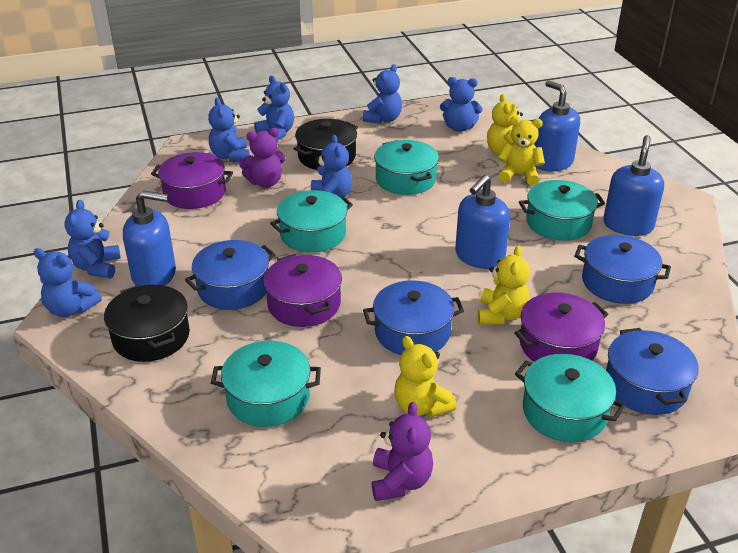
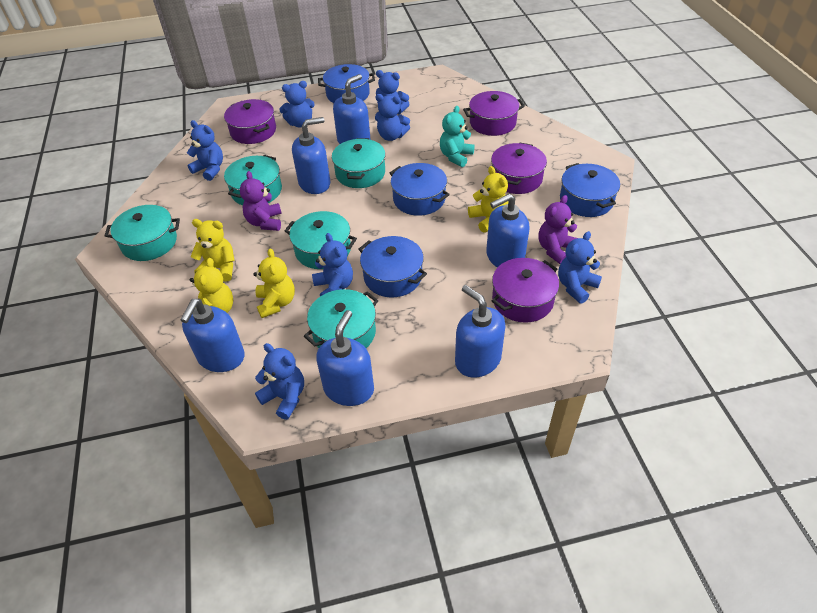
black pot: [104,284,190,362] [293,119,358,170] = 2 -> none = 0
blue soap dispenser: [123,190,176,286] [455,175,510,269] [534,80,580,172] [603,135,664,236] = 4 -> [180,299,245,372] [292,117,330,194] [316,310,374,406] [333,74,371,144] [455,285,506,378] [486,194,530,268] = 6
purple pot: [151,152,233,209] [263,254,342,327] [514,293,608,362] = 3 -> [224,99,276,144] [463,91,525,136] [491,143,547,194] [492,258,559,323] = 4
turquoise teddy bear: none = 0 -> [440,106,475,167] = 1

